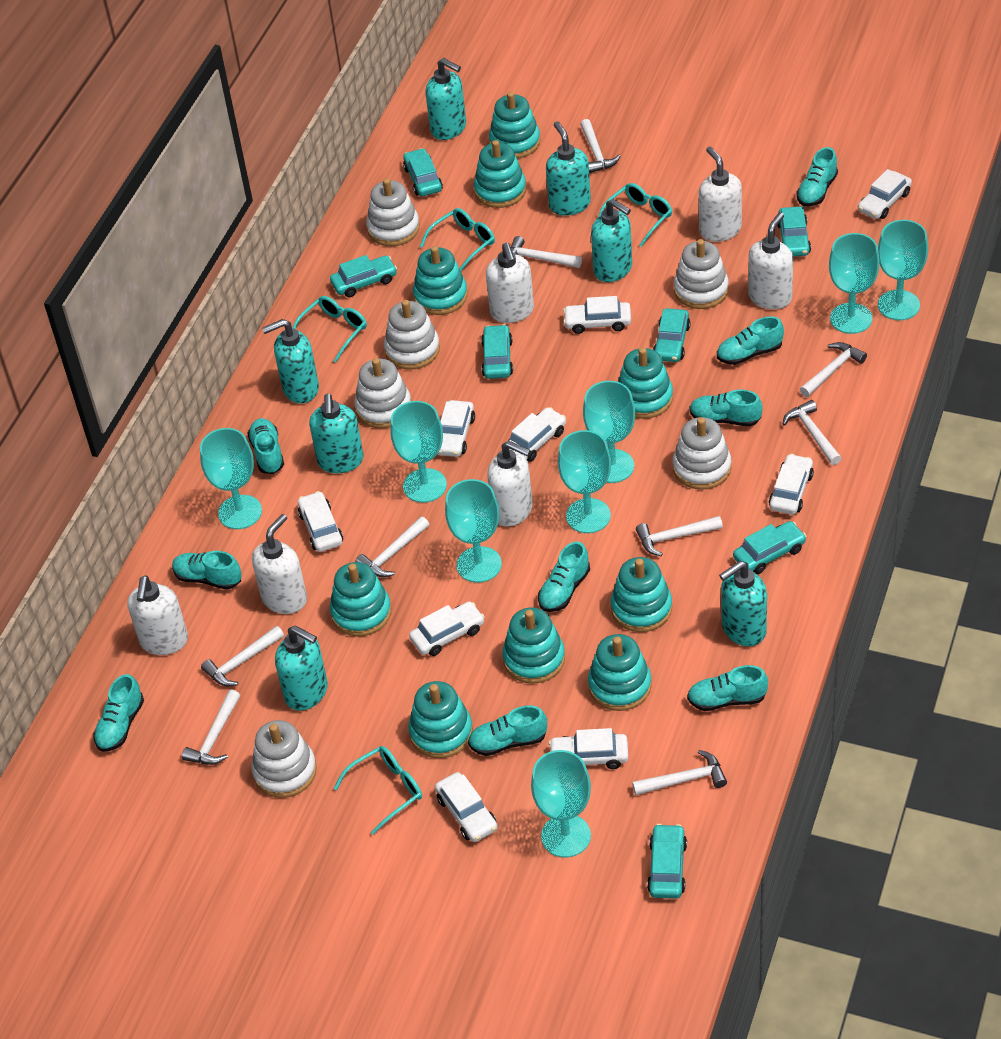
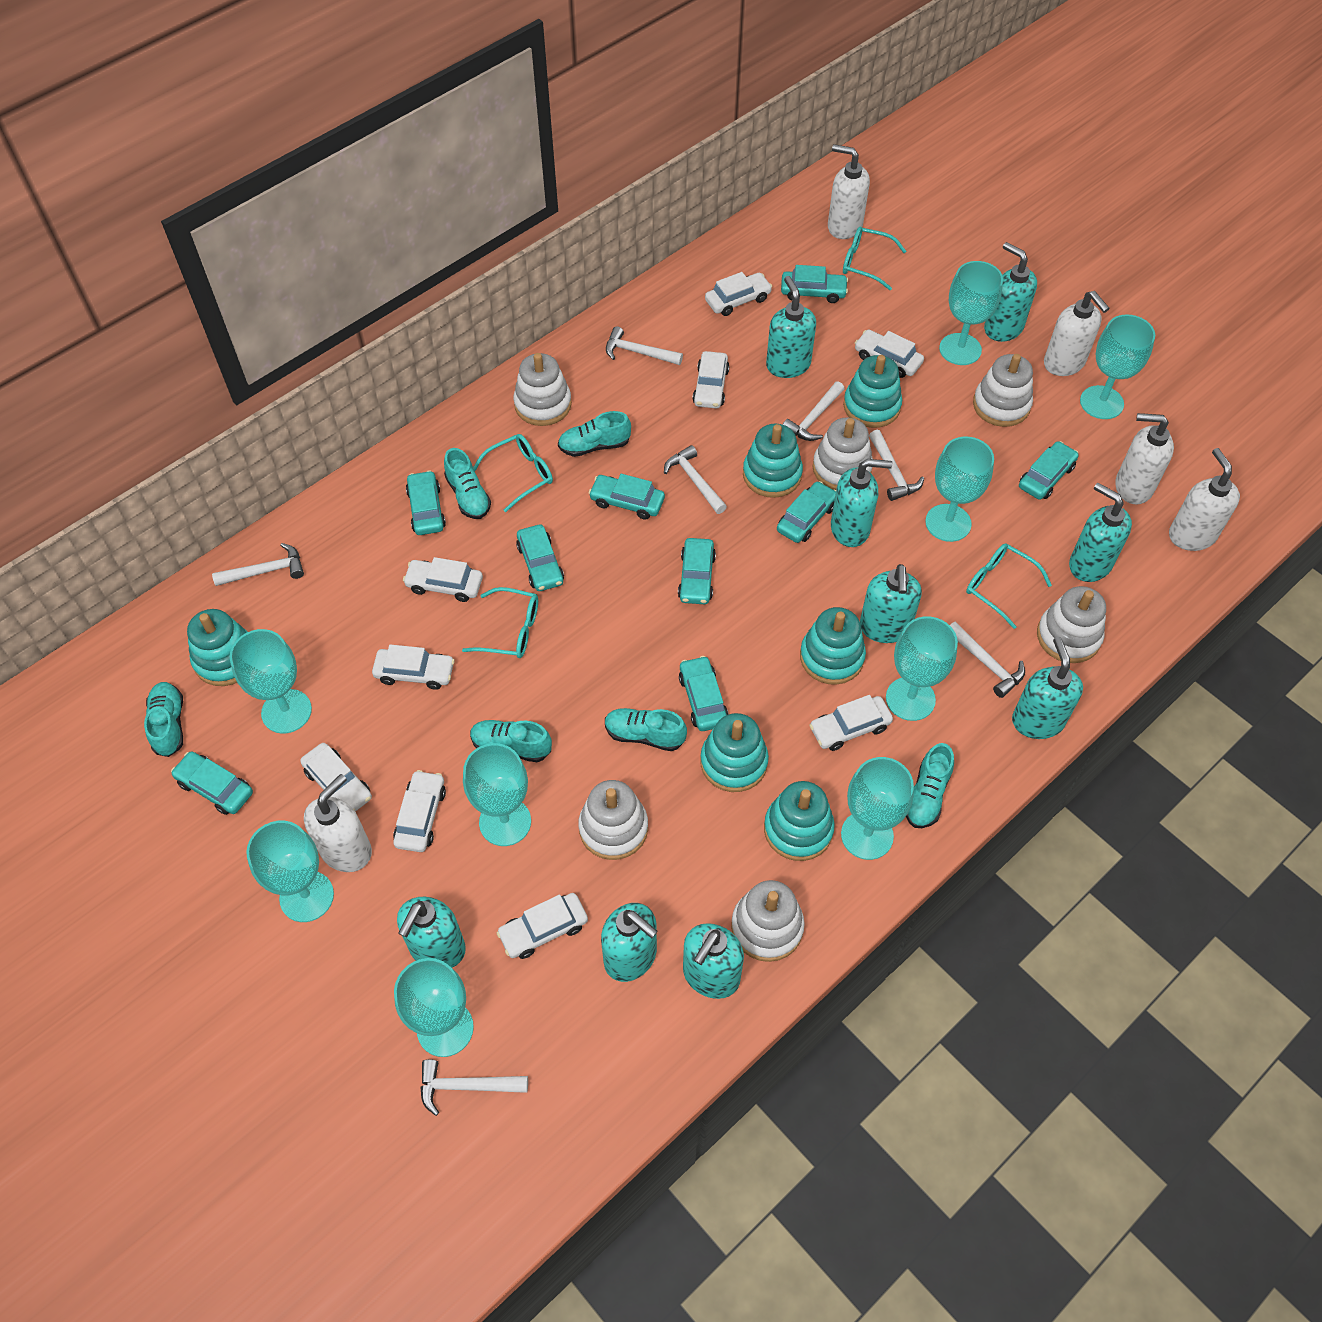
turquoise car: [330,255,397,297] [403,148,443,196] [481,324,513,379] [647,824,687,899] [653,308,691,362] [733,521,806,574] [778,207,811,257] = 7 -> [171,751,253,815] [406,470,446,535] [516,524,564,591] [589,474,665,520] [678,538,716,604] [679,656,729,731] [777,481,836,543] [781,265,848,303] [1019,441,1079,500] = 9
turquoise goblet: [200,428,262,529] [390,401,447,503] [445,479,502,583] [531,750,591,858] [558,430,611,533] [583,381,635,483] [829,233,879,334] [878,220,928,320] = 8 -> [229,629,312,734] [246,821,334,922] [394,958,474,1057] [463,743,531,846] [841,757,914,860] [886,616,958,721] [925,437,994,542] [939,261,1003,365] [1080,315,1155,419] = 9
turquoise shoe: [93,674,144,752] [172,551,242,590] [247,418,284,474] [468,705,547,756] [538,542,590,612] [687,665,768,711] [689,390,762,426] [717,316,784,365] [797,147,838,206] = 9 -> [144,682,183,757] [444,448,491,519] [470,720,552,762] [558,411,631,457] [605,708,687,751] [906,743,954,828] = 6
turquoise soap dispenser: [262,319,319,403] [275,626,328,711] [309,394,364,473] [425,58,466,140] [546,121,591,216] [591,199,632,282] [719,561,767,646] = 7 -> [397,897,466,968] [601,903,658,982] [683,923,744,999] [766,276,816,378] [831,459,892,547] [860,564,922,643] [984,242,1037,342] [1012,637,1083,739] [1069,483,1132,582] = 9
turquoise stacking toy: [330,562,391,636] [408,681,473,758] [413,246,468,315] [474,140,526,208] [489,92,540,159] [502,608,565,684] [588,634,652,711] [611,557,672,632] [618,347,673,419] = 9 -> [187,609,248,686] [700,713,769,792] [743,424,803,498] [764,781,835,861] [800,607,866,685] [843,355,902,428] = 6
white hammer: [182,690,240,765] [201,626,284,686] [355,516,429,577] [511,236,582,268] [580,119,621,173] [632,750,727,795] [636,516,723,556] [783,400,842,465] [800,342,867,397] = 9 -> [212,543,304,586] [420,1059,528,1116] [606,326,683,365] [664,445,727,514] [783,381,845,441] [869,430,924,501] [950,622,1025,698] = 7
white soap dispenser: [128,575,188,655] [252,514,307,614] [486,242,534,323] [487,441,532,527] [699,146,742,242] [748,212,793,309] = 6 -> [304,774,372,872] [828,144,870,239] [1044,291,1110,376] [1115,413,1174,504] [1169,448,1240,551] = 5

